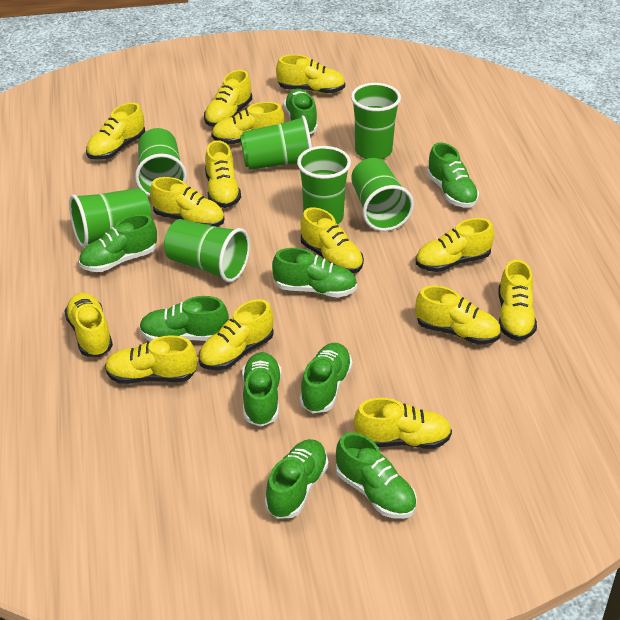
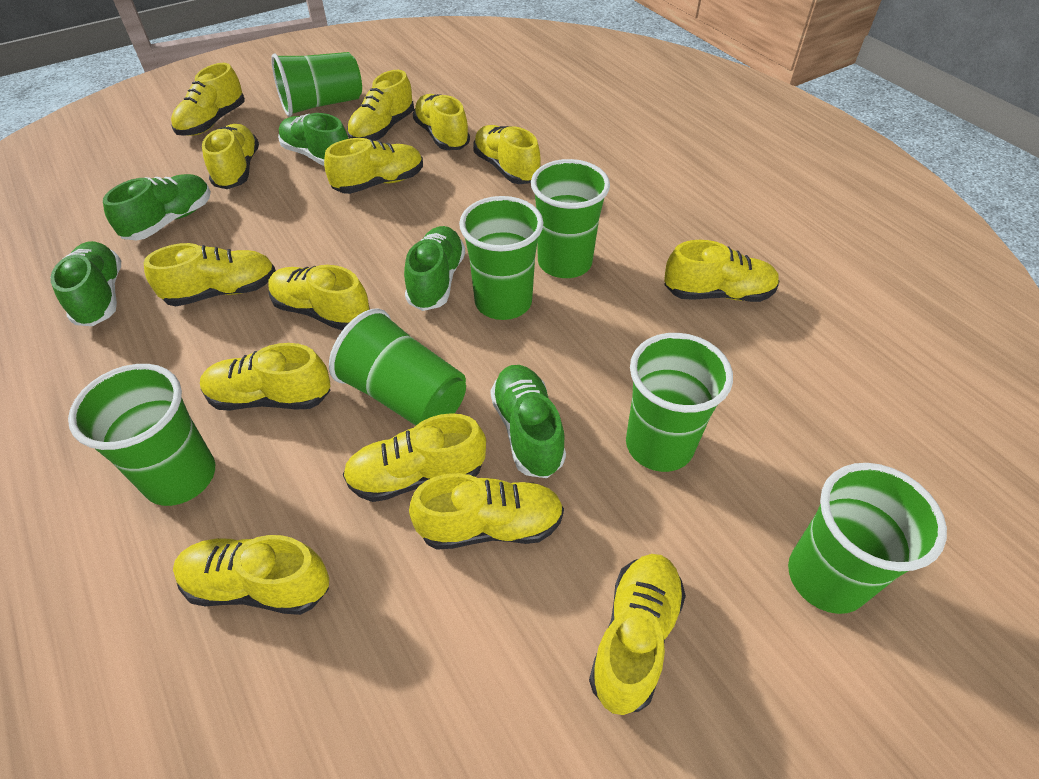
green shoe: [79,214,157,272] [139,296,229,341] [242,352,281,427] [265,439,328,519] [272,248,357,298] [284,89,318,134] [299,343,353,413] [336,432,417,519] [427,142,479,208] = 9 -> [51,241,121,326] [103,174,211,240] [278,113,349,166] [404,226,465,311] [490,365,566,478] = 5

